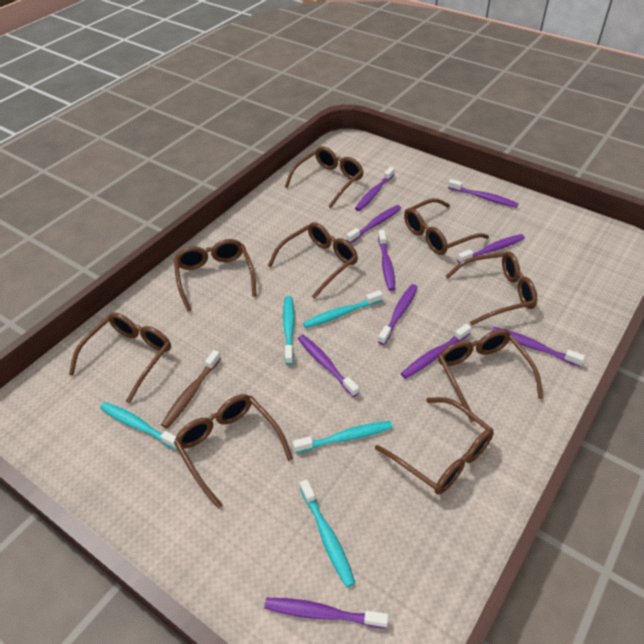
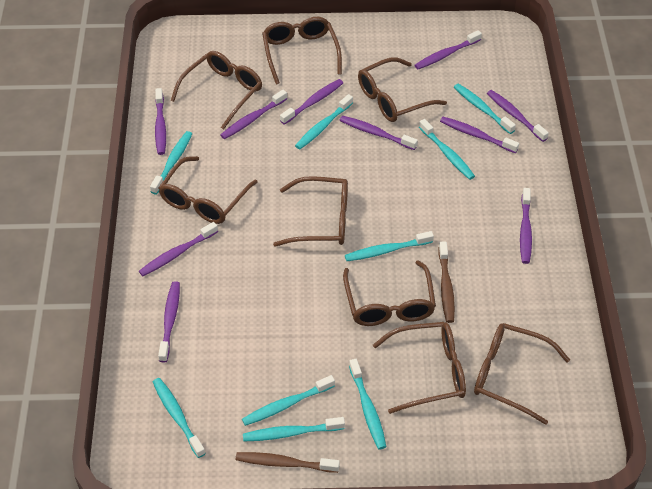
brown glasses: [69,313,171,403] [174,239,257,312] [174,394,293,509] [268,222,358,299] [285,146,364,208] [375,397,494,495] [404,198,489,255] [438,330,543,422] [446,251,537,325] = 9 -> [158,156,258,224] [171,51,262,129] [262,17,342,84] [273,176,348,246] [343,260,436,326] [358,57,447,122] [373,322,466,414] [474,323,570,425] = 8
brown toothbrush: [161,350,221,428] = 1 -> [236,452,340,473] [438,242,455,323] = 2
turquoise toothbrush: [100,402,177,450] [283,296,295,365] [293,421,393,453] [300,479,355,587] [303,290,383,328] = 5 -> [150,131,192,194] [153,378,206,458] [242,375,335,426] [243,417,345,441] [295,94,353,149] [345,231,434,261] [349,359,387,449] [419,119,475,180] [454,84,516,134] = 9

